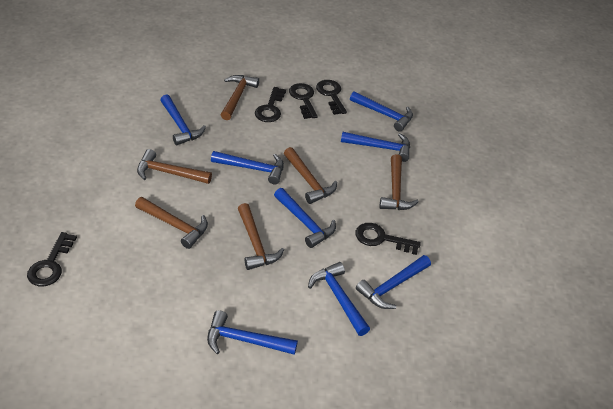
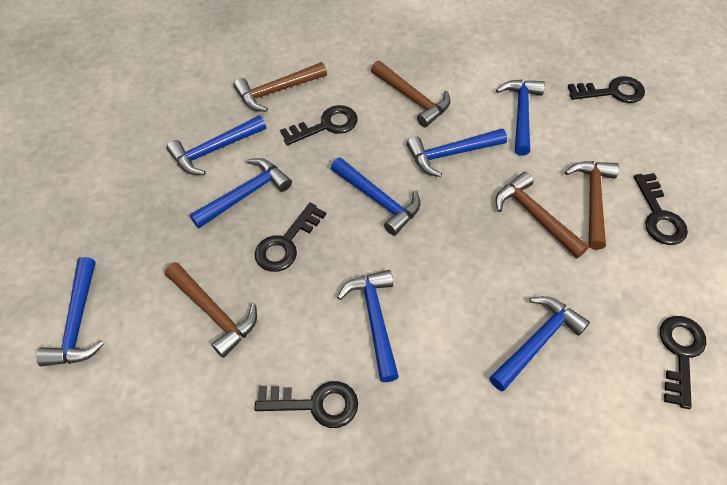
black key: [27,232,77,286] [255,87,286,122] [289,83,318,119] [316,80,347,115] [355,223,421,255] = 5 -> [255,203,326,272] [255,381,358,428] [280,105,358,145] [568,76,645,103] [634,173,688,245] [660,316,706,409] = 6
brown hammer: [135,197,208,249] [137,149,212,184] [221,75,259,120] [238,203,284,270] [284,147,337,204] [380,154,419,210] = 6 -> [165,262,257,358] [234,62,327,112] [371,61,450,127] [496,172,589,259] [565,161,619,250] = 5

